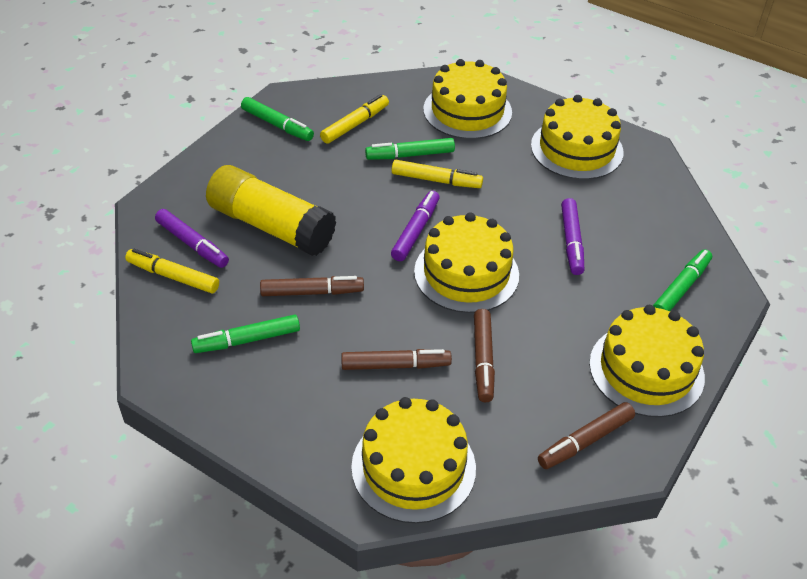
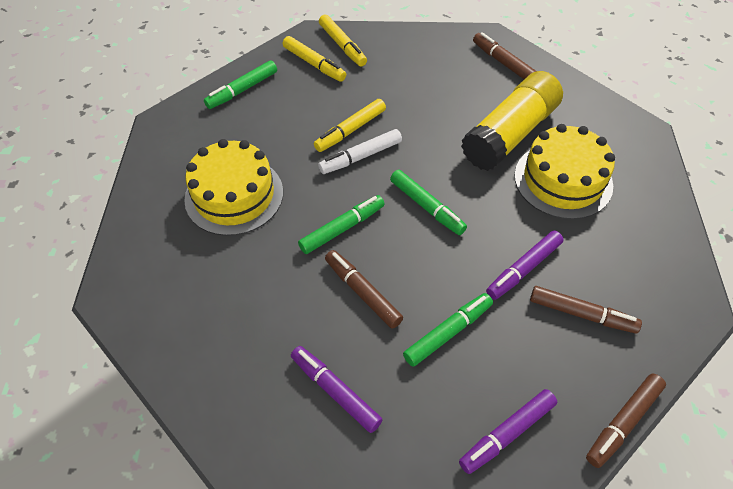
white marker: none = 0 -> [318,129,402,174] = 1
yellow cake: [351,397,476,523] [414,212,519,313] [423,59,512,139] [531,95,624,180] [589,305,705,417] = 5 -> [184,139,283,236] [515,124,615,219] = 2

